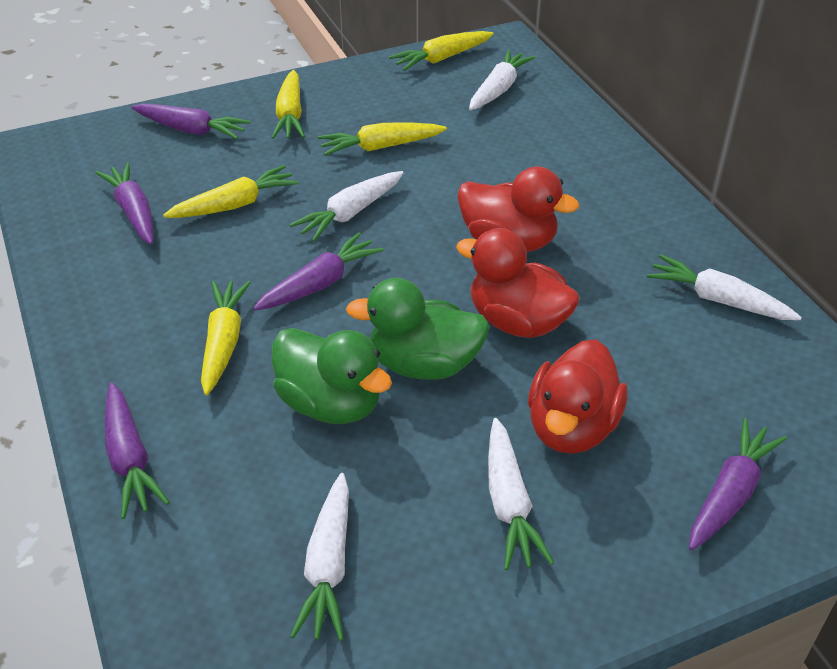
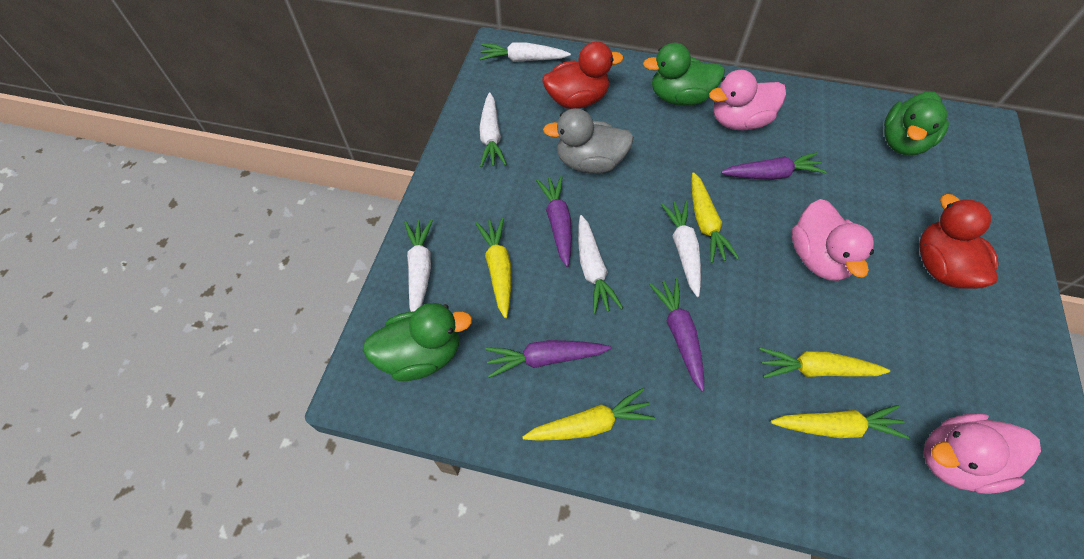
green duck: [272,328,392,424] [346,278,490,380] = 2 -> [362,303,472,381] [643,43,725,106] [884,91,949,155] = 3
grey duck: none = 0 -> [543,108,634,173] = 1
pink duck: none = 0 -> [709,70,786,130] [791,199,874,281] [924,413,1041,494] = 3
purple carrot: [95,162,154,245] [105,382,170,519] [131,103,251,139] [253,232,384,311] [689,418,787,550] = 5 -> [485,340,611,378] [536,176,572,267] [649,278,704,391] [721,152,827,180] = 4
red duck: [456,228,580,338] [457,166,579,252] [528,340,628,454] = 3 -> [542,41,623,109] [919,194,999,289] = 2

